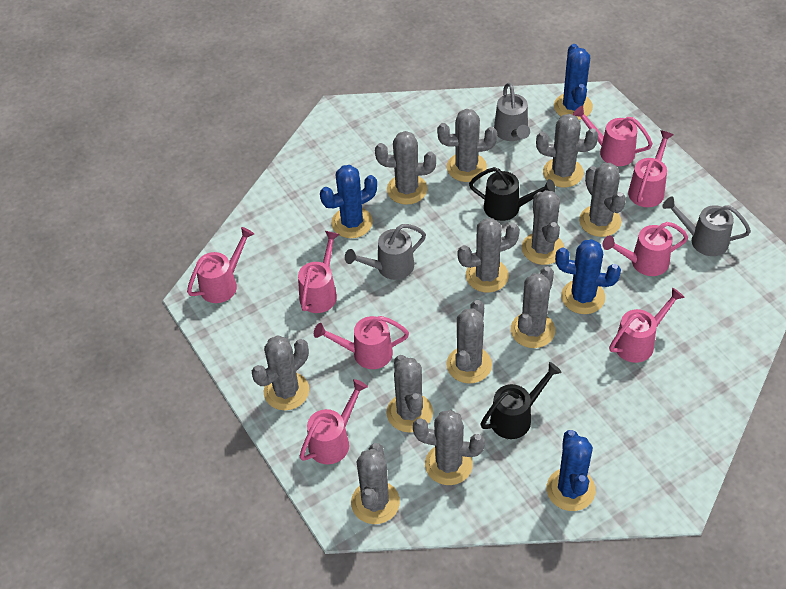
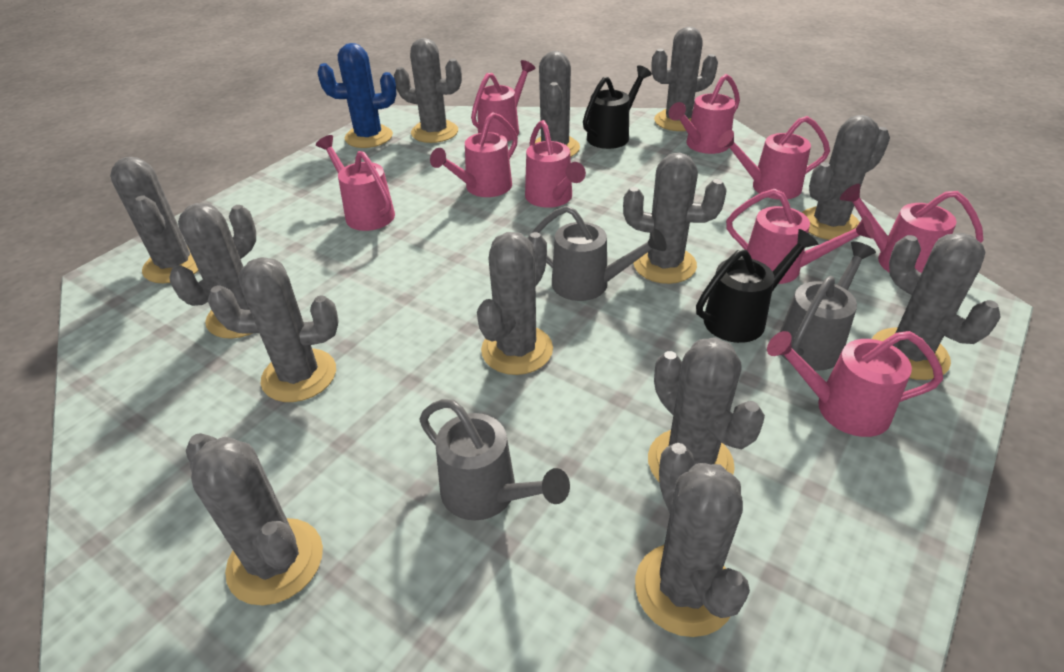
blue cactus: [320,165,377,238] [547,430,596,511] [554,44,593,120] [555,239,621,314] = 4 -> [318,43,396,148] = 1
grey cactus: [252,335,309,410] [351,443,400,524] [375,131,436,205] [386,355,433,432] [413,410,485,485] [437,109,497,182] [446,300,492,384] [458,218,520,293] [511,266,555,348] [522,190,564,265] [536,114,598,187] [579,163,626,237] = 12 -> [110,157,199,283] [169,203,256,339] [186,433,323,606] [208,257,339,402] [394,38,462,143] [477,232,553,375] [535,51,580,157] [623,153,727,284] [635,443,750,637] [648,337,765,483] [651,27,718,131] [802,115,890,240] [872,233,1001,380] = 13
pink watering can: [187,227,254,303] [298,231,340,313] [300,379,368,464] [314,316,409,369] [573,105,653,166] [603,222,688,276] [609,287,685,363] [628,130,674,207] = 8 -> [316,135,395,231] [430,112,518,197] [471,60,535,142] [525,120,586,208] [669,74,740,154] [718,116,830,200] [726,189,874,284] [767,331,943,437] [840,184,983,273] = 9

